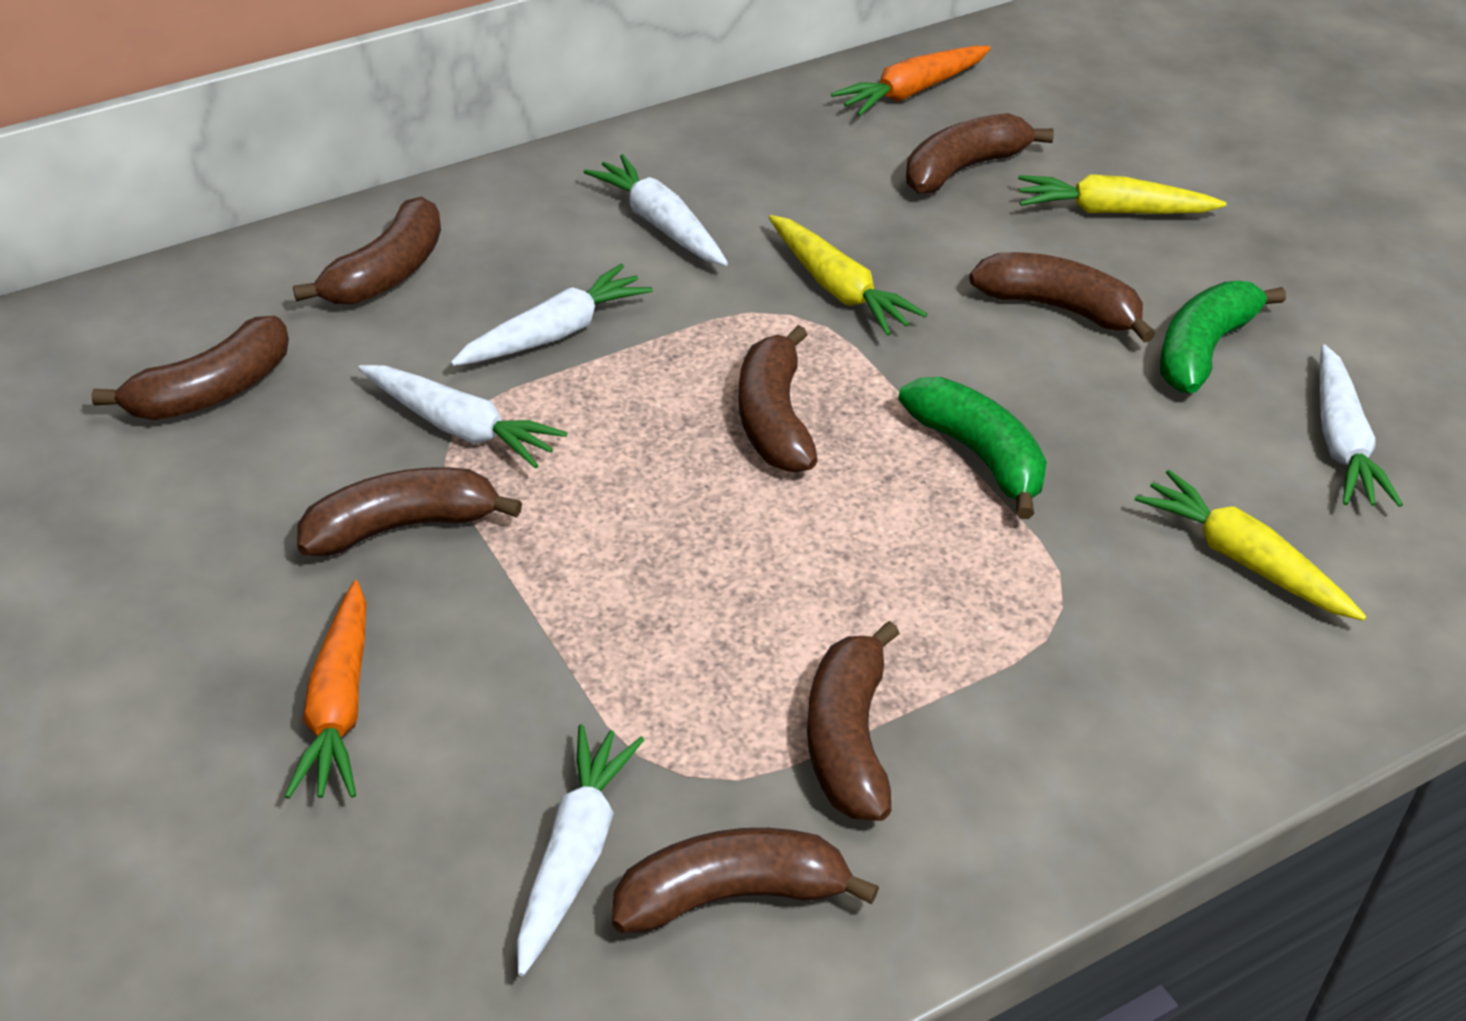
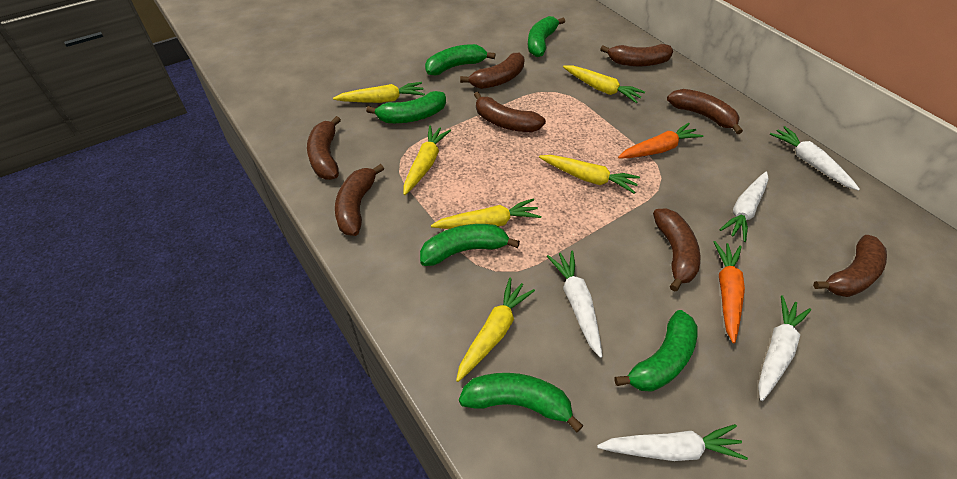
green banana: [898,377,1047,519] [1160,281,1286,393] = 2 -> [366,91,446,123] [420,224,520,266] [425,44,495,75] [459,373,583,432] [528,16,565,57] [614,310,698,392] = 6
yellow carrot: [769,215,927,336] [1018,174,1227,214] [1135,470,1367,621] = 3 -> [333,82,425,103] [403,125,451,195] [431,198,541,229] [456,278,535,382] [539,155,640,194] [563,65,645,103] = 6

